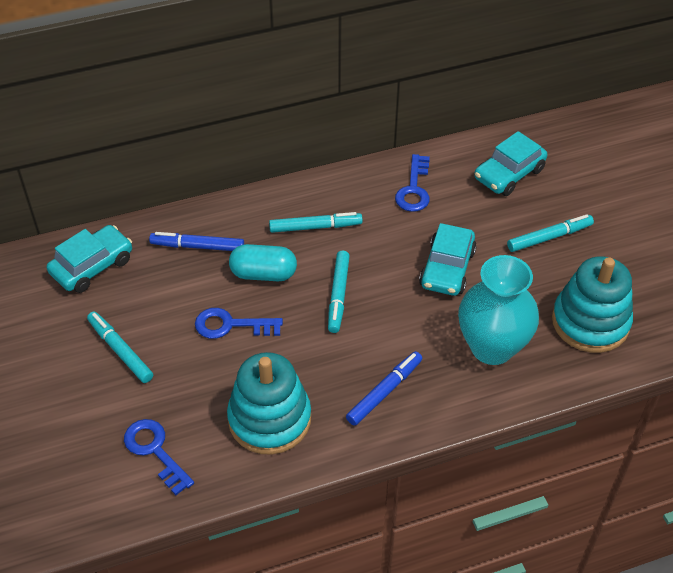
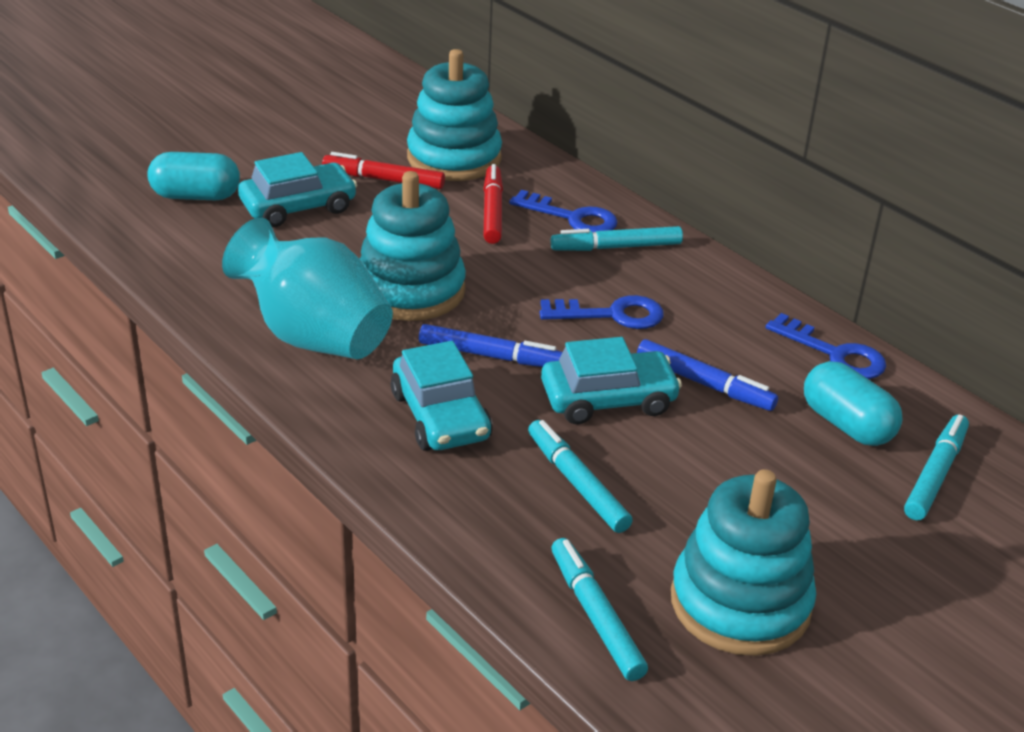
red marker: none = 0 -> [322,152,445,189] [483,164,503,244] = 2
turquoise capsule: [229,244,297,281] = 1 -> [147,152,240,200] [804,361,903,446] = 2
turquoise stacking toy: [227,352,311,455] [552,256,633,353] = 2 -> [360,171,466,321] [407,49,502,181] [671,469,816,656] = 3

